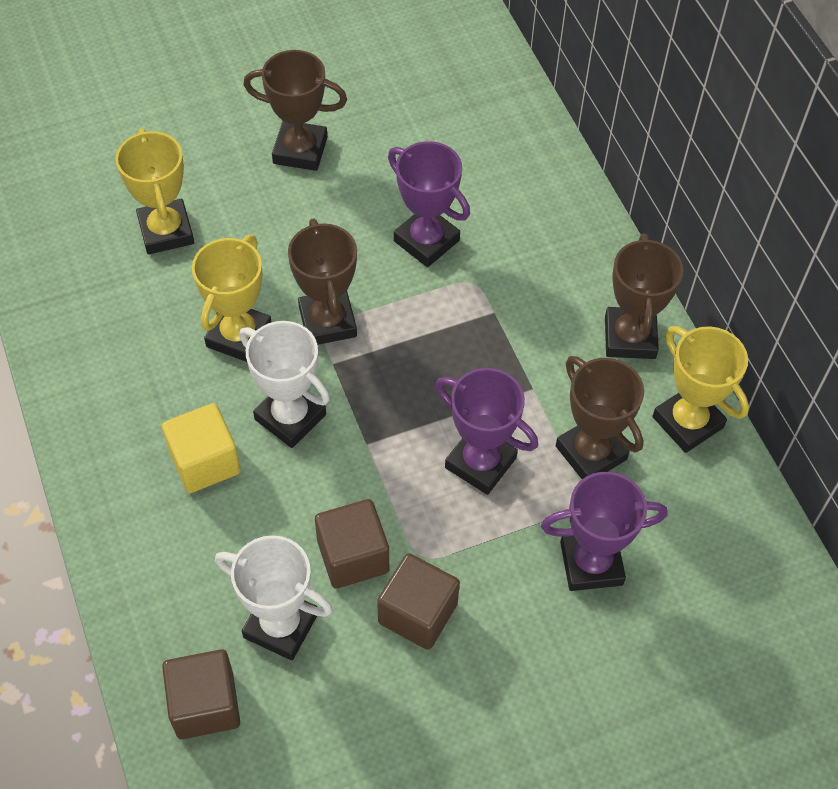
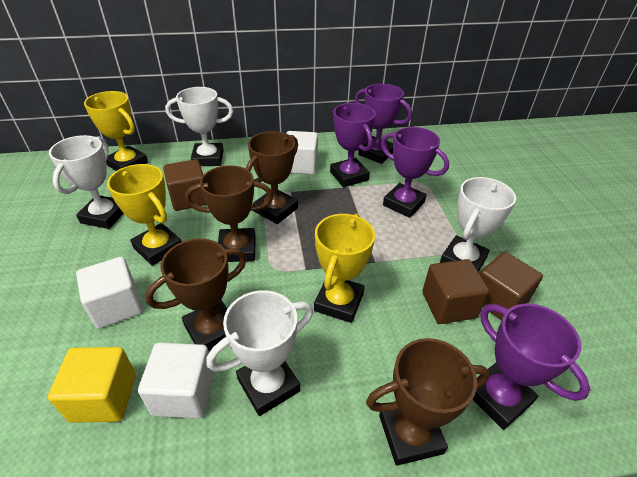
purple trophy: [388,141,470,267] [435,368,538,495] [541,472,668,591] = 3 -> [330,103,376,187] [355,84,412,164] [381,127,449,218] [473,303,590,430] = 4
white cube: none = 0 -> [76,257,143,329] [138,342,214,419] [286,131,318,175] = 3
white trophy: [215,535,333,660] [239,321,330,448] = 2 -> [49,135,124,229] [165,87,233,166] [206,290,313,416] [440,177,516,272] = 4

